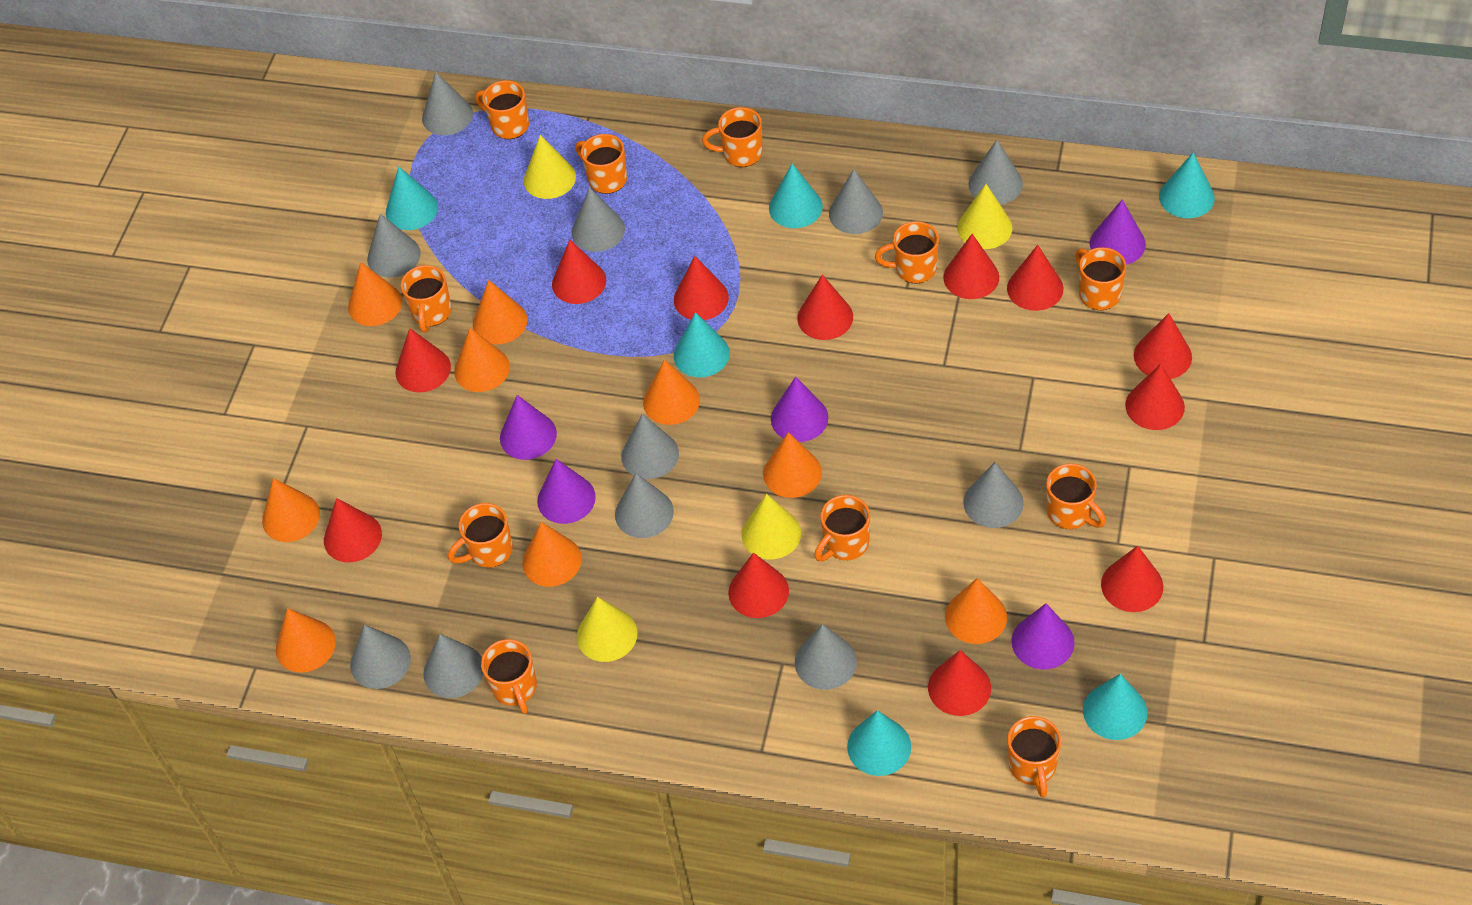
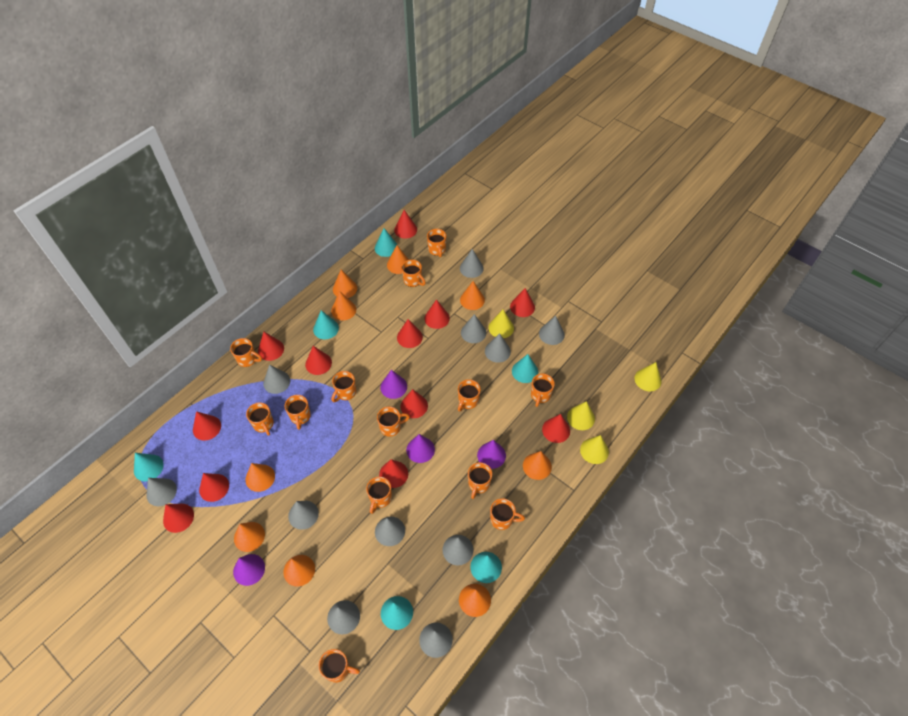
orange mug: [401,265,452,332] [448,503,513,568] [475,80,529,139] [481,639,537,714] [575,134,627,194] [702,107,763,167] [814,495,870,561] [875,221,939,283] [1007,716,1061,798] [1046,463,1106,529] [1075,247,1126,310] = 11 -> [230,338,262,367] [246,403,274,436] [285,395,311,430] [319,649,360,683] [331,371,356,402] [366,477,392,514] [377,407,410,437] [402,259,426,287] [427,229,446,257] [458,379,481,412] [468,462,492,499] [490,498,525,530] [531,373,555,407] = 13
purple cone: [500,395,557,460] [537,459,596,524] [771,377,829,442] [1012,603,1075,670] [1090,200,1146,265] = 5 -> [233,554,265,586] [380,370,407,399] [406,434,435,463] [477,440,506,469] = 4

